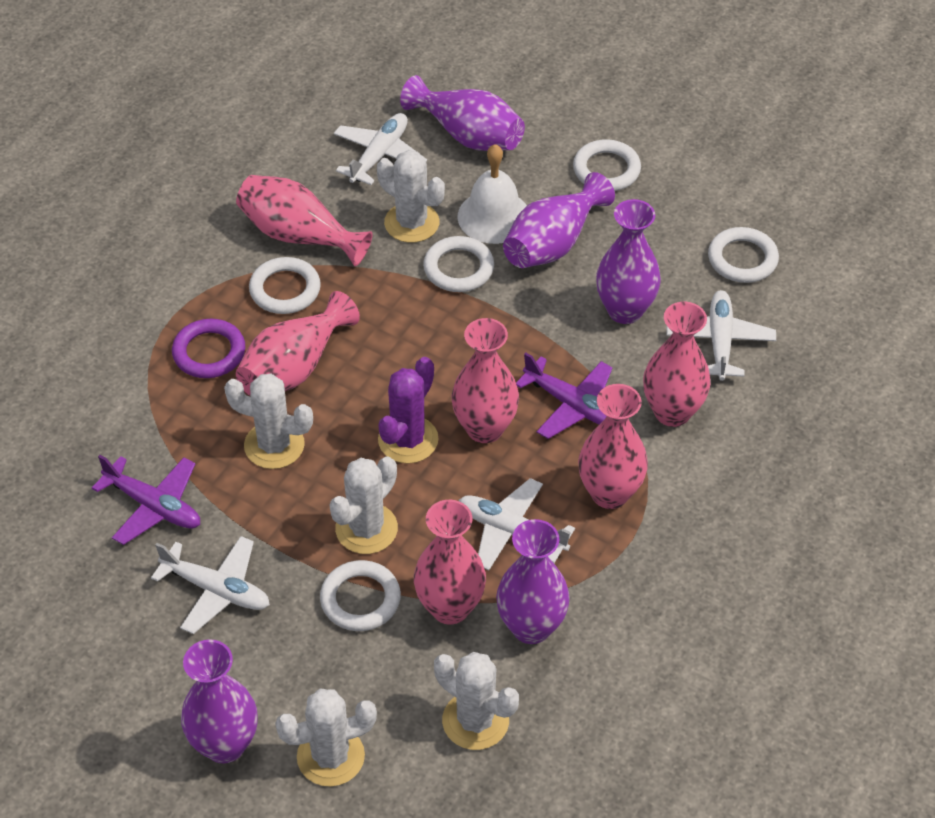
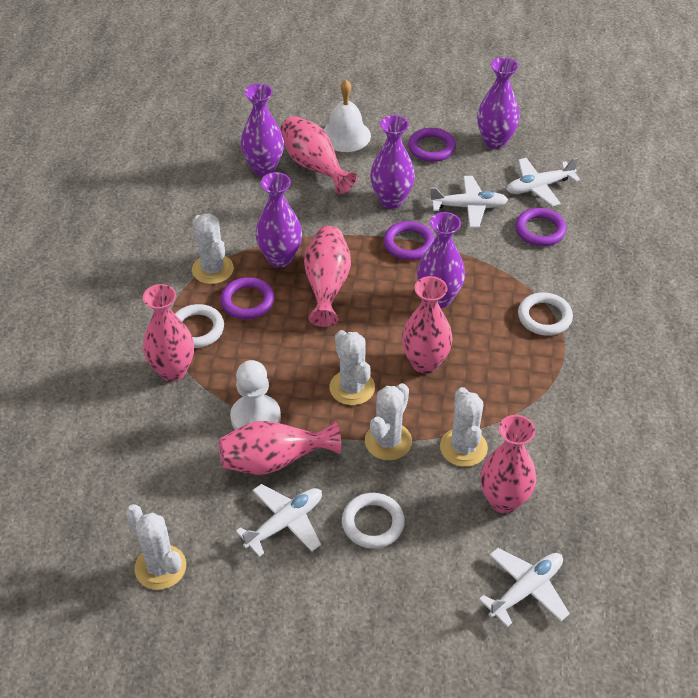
purple cactus: [378,357,439,464] = 1 -> none = 0
purple plane: [92,455,200,545] [516,353,613,439] = 2 -> none = 0
purple ring: [172,319,245,378] = 1 -> [220,277,274,319] [383,221,435,260] [408,128,456,162] [515,208,567,246] = 4
white pawn: none = 0 -> [230,360,281,430] = 1
white ring: [249,257,321,314] [320,560,401,631] [423,236,494,292] [573,139,641,191] [708,227,779,283] = 5 -> [175,304,224,348] [342,493,405,549] [518,292,573,336] = 3

